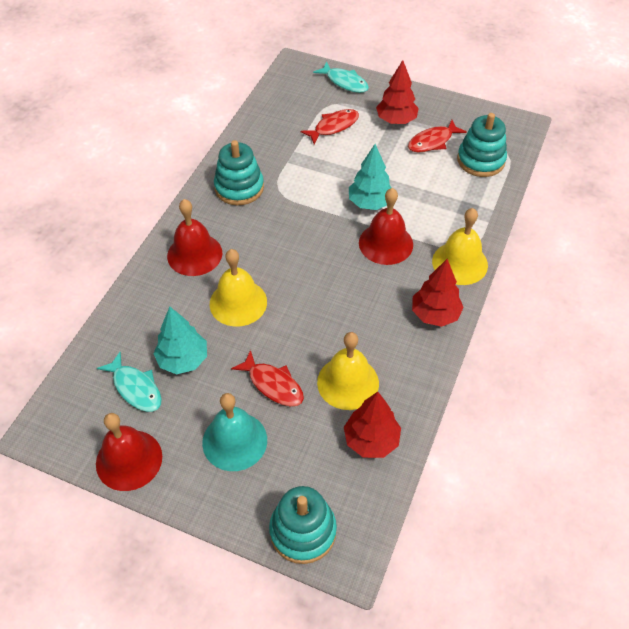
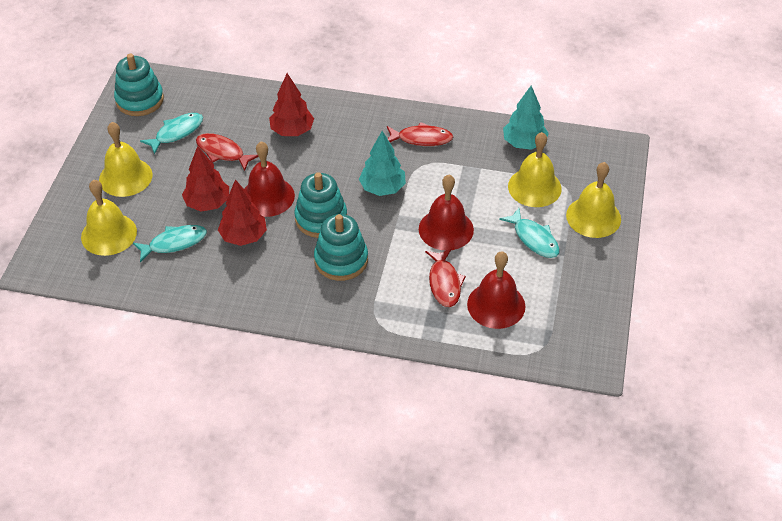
turquoise bell: [202,393,267,471] = 1 -> none = 0
turquoise fish: [97,352,162,412] [313,62,369,93] = 2 -> [133,225,207,262] [140,113,203,154] [499,208,560,258] = 3
yellow bell: [210,249,267,327] [317,332,379,410] [432,208,488,285] = 3 -> [81,180,137,256] [99,122,153,197] [508,132,562,207] [566,162,621,238] = 4

